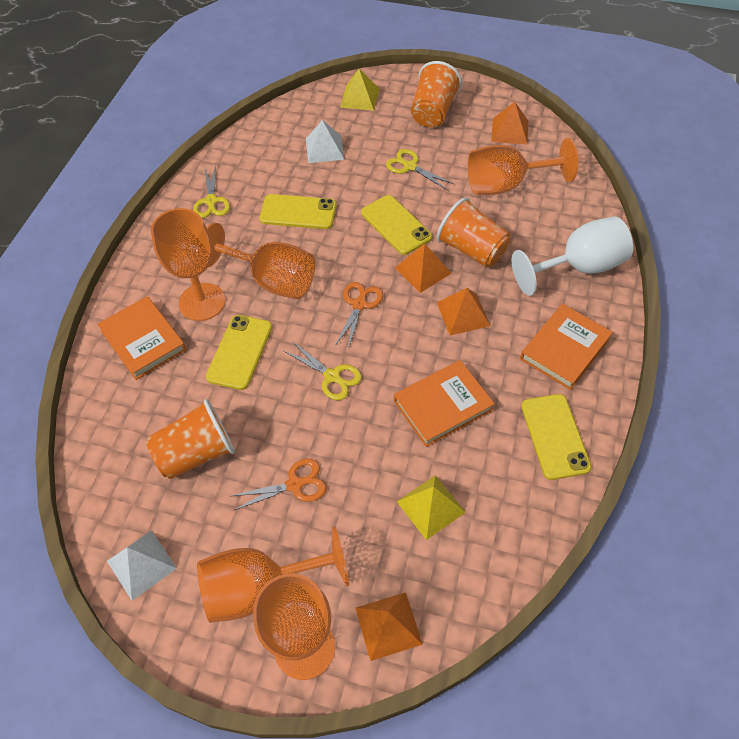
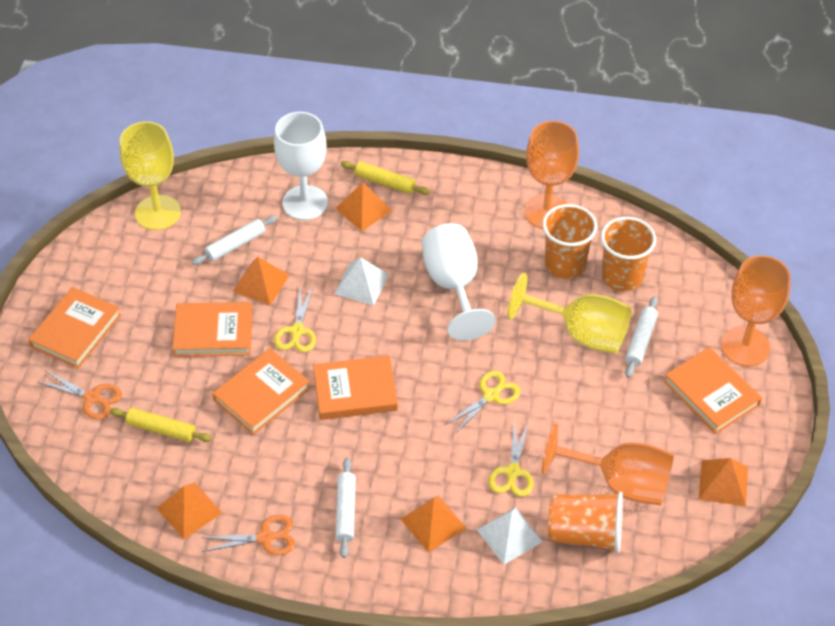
orange book: [97,296,186,380] [394,360,495,447] [520,304,613,390] = 3 -> [28,287,121,368] [172,302,253,357] [212,348,311,435] [313,355,398,420] [664,347,762,434] = 5
orange goblet: [151,208,225,321] [197,526,349,623] [207,223,315,299] [253,573,335,680] [468,138,578,195] = 5 -> [524,121,579,229] [541,423,674,505] [721,255,791,367] = 3
orange pyramid: [355,592,423,661] [395,243,452,293] [437,288,490,336] [491,102,528,145] = 4 -> [157,482,222,539] [233,257,290,305] [335,182,392,231] [401,495,466,553] [699,458,748,506] = 5
white goblet: [512,216,633,296] = 1 -> [274,112,328,220] [422,223,496,341] = 2
white rolling pin: none = 0 -> [192,215,277,265] [335,458,356,558] [625,296,658,378] = 3
yellow goblet: none = 0 -> [120,121,181,230] [507,273,632,354] = 2
yellow phone: [206,315,272,390] [259,194,337,229] [361,195,432,255] [521,394,592,480] = 4 -> none = 0
yellow pyramid: [340,69,379,111] [397,475,466,540] = 2 -> none = 0
yellow rolling pin: none = 0 -> [110,408,212,442] [341,161,430,195] = 2

